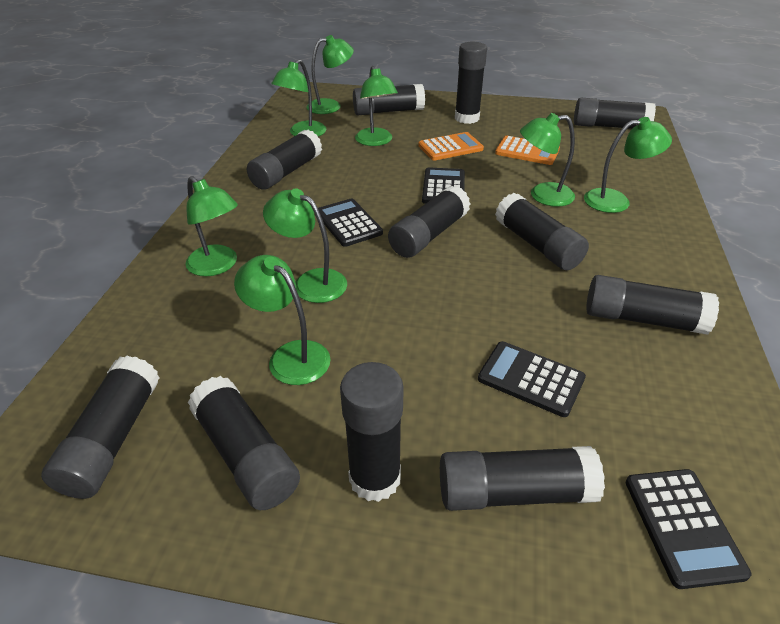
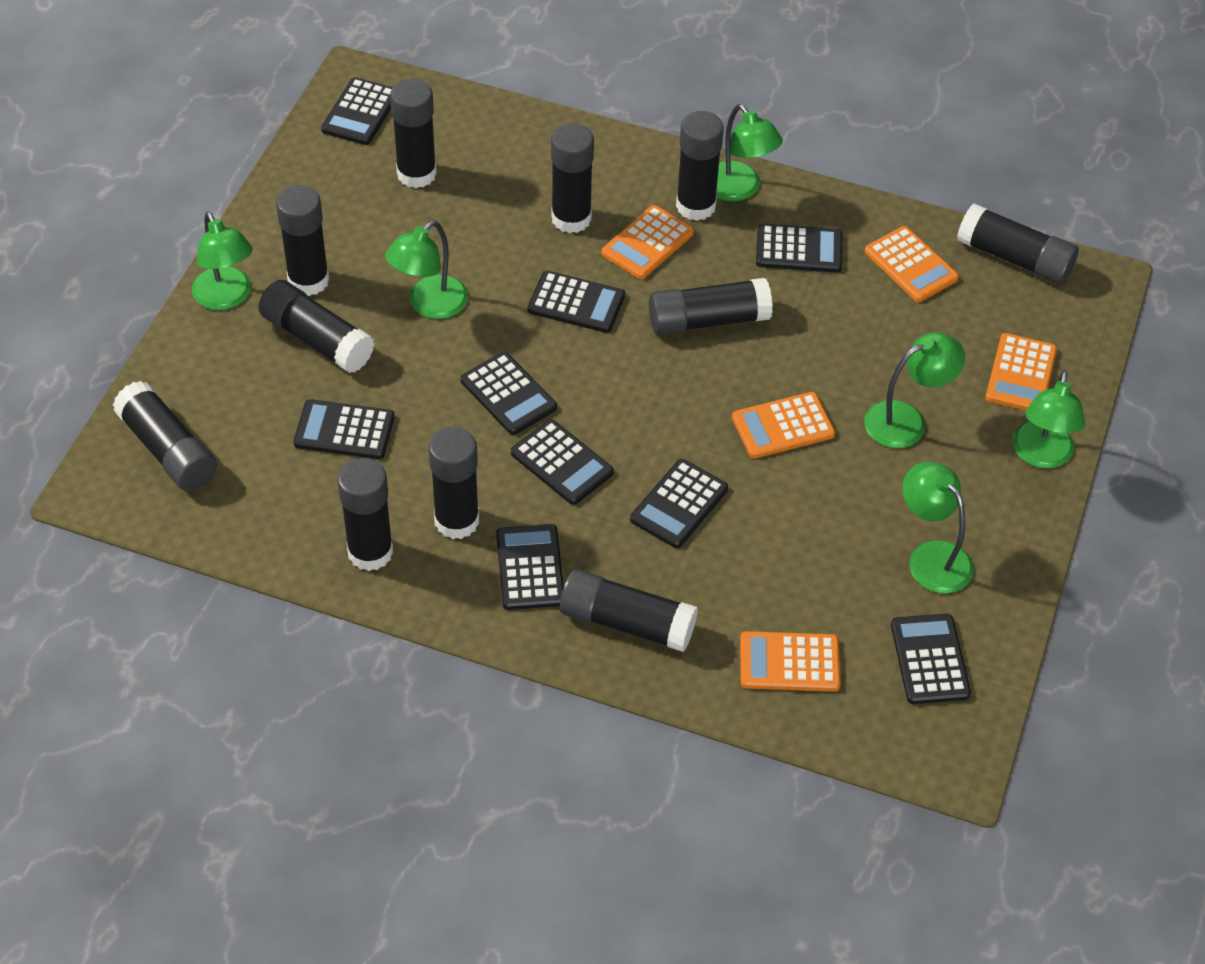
black calculator: [318,199,383,247] [422,167,465,204] [478,341,586,417] [626,469,752,589] = 4 -> [294,399,395,459] [321,77,393,145] [461,352,557,435] [496,524,564,610] [511,419,614,505] [528,271,625,333] [630,459,728,548] [756,224,842,273] [891,614,971,704] = 9
green lamp: [185,176,238,276] [234,255,331,385] [263,188,347,303] [271,59,327,136] [306,35,354,114] [355,66,398,146] [520,113,575,207] [584,117,672,213] = 8 -> [192,211,253,310] [385,220,469,319] [716,104,783,202] [864,332,965,448] [902,461,974,593] [1012,370,1085,469] = 6
orange calculator: [418,132,484,161] [495,136,560,165] = 2 -> [602,205,694,279] [732,392,835,458] [740,631,841,692] [865,226,959,302] [986,333,1057,410] = 5

